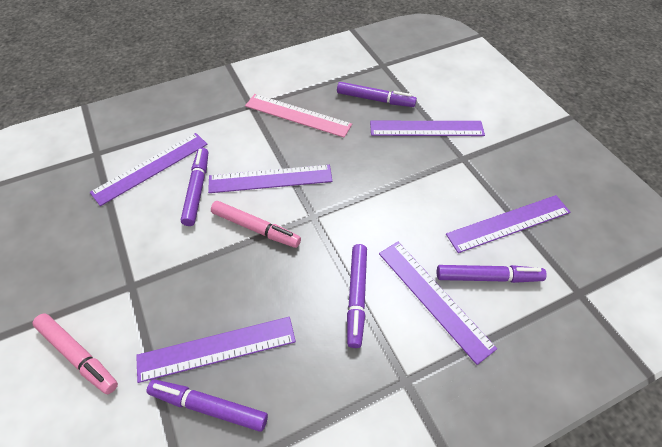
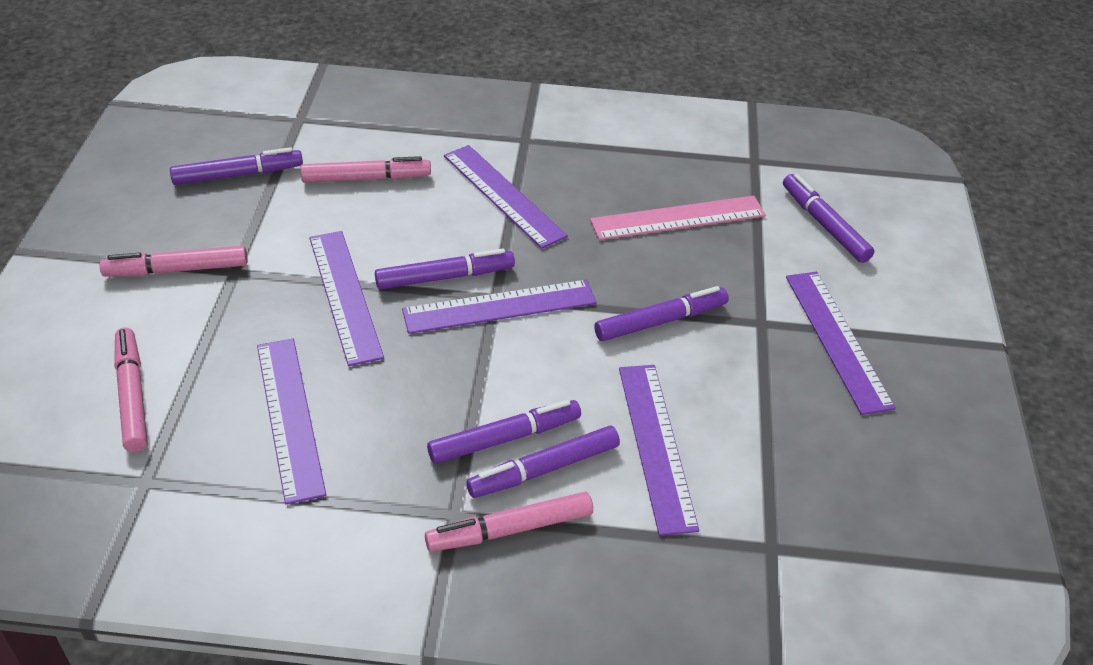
pink marker: [32,313,118,394] [211,201,301,248] = 2 -> [100,246,248,277] [114,327,147,452] [301,156,431,183] [425,492,593,552] = 4
purple marker: [147,379,268,432] [181,148,208,226] [337,82,417,107] [347,244,367,348] [437,265,547,283] = 5 -> [170,147,303,185] [375,248,515,289] [427,400,581,464] [466,426,620,498] [594,286,729,341] [783,174,874,263] = 6

